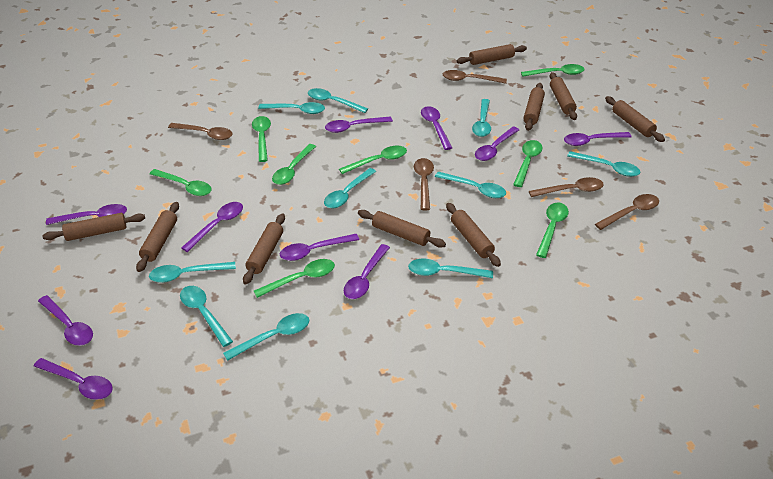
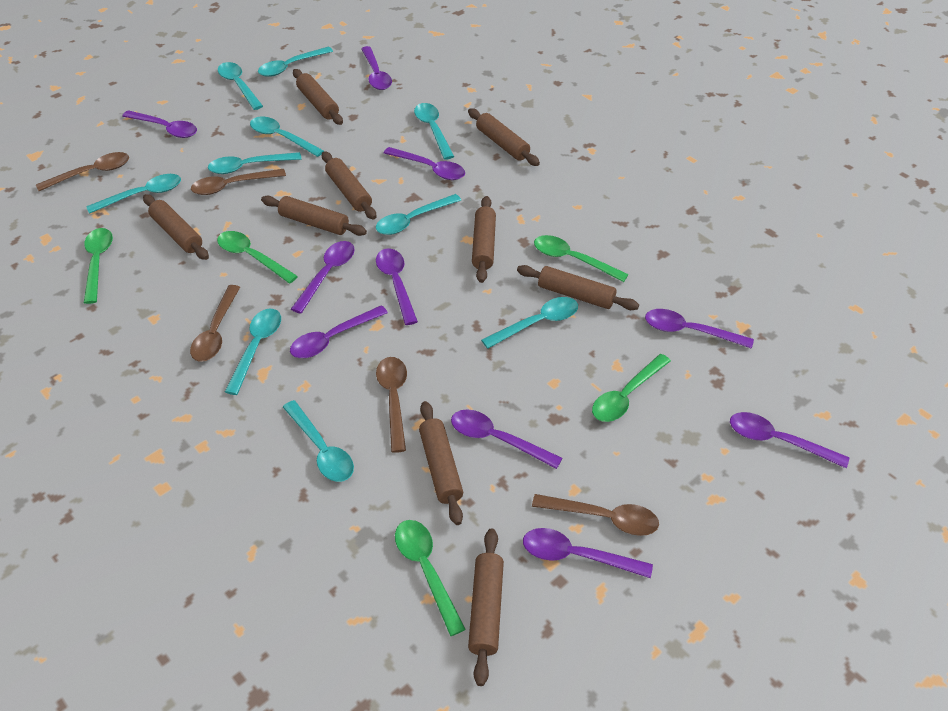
green spoon: [150,169,212,196] [252,116,271,162] [254,259,335,298] [272,144,316,185] [339,145,407,174] [513,140,542,187] [521,64,585,77] [536,202,569,258] = 8 -> [84,228,113,304] [217,231,298,283] [395,520,466,636] [534,235,629,282] [592,354,671,422] = 5

